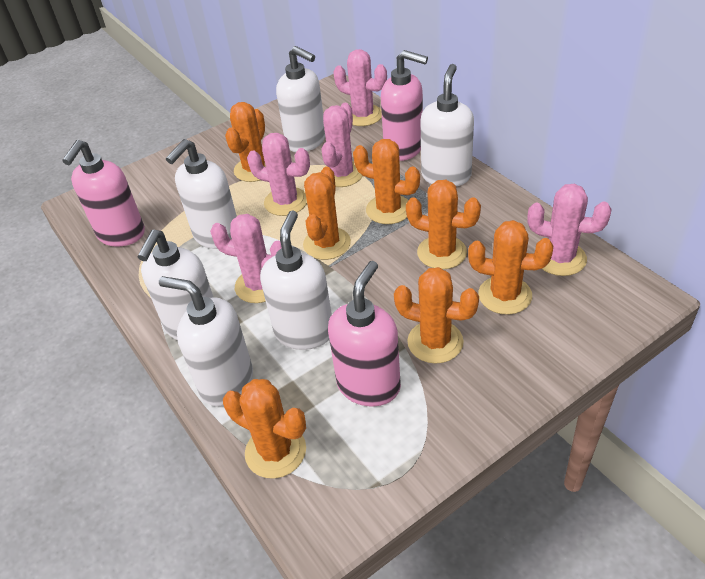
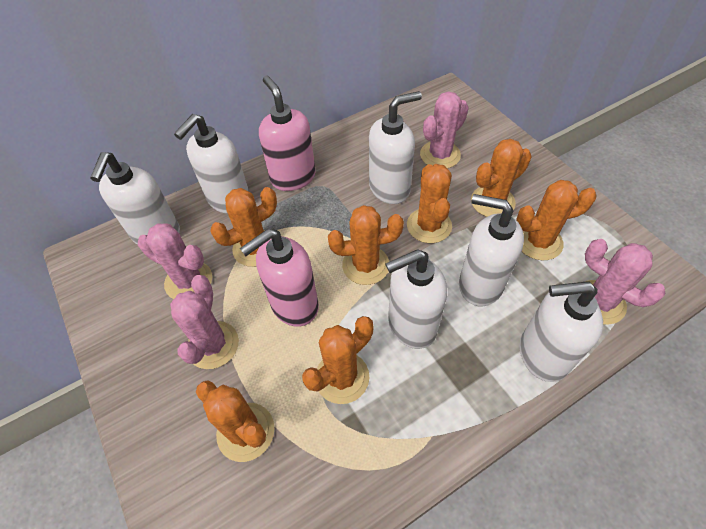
pink cactus: [210,214,282,303] [247,133,310,216] [321,103,363,187] [333,49,387,126] [527,184,612,276] = 5 -> [138,223,212,299] [170,275,239,369] [420,91,469,169] [585,239,666,325] = 4
pink soap dispenser: [62,140,145,247] [328,261,401,407] [381,50,428,161] = 3 -> [240,229,319,327] [259,76,315,191] = 2

